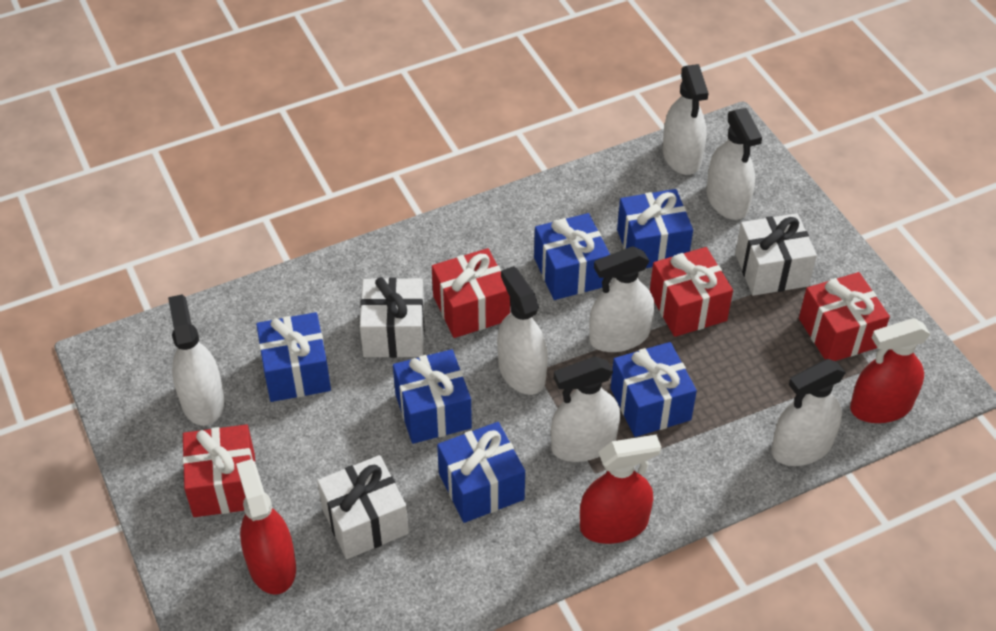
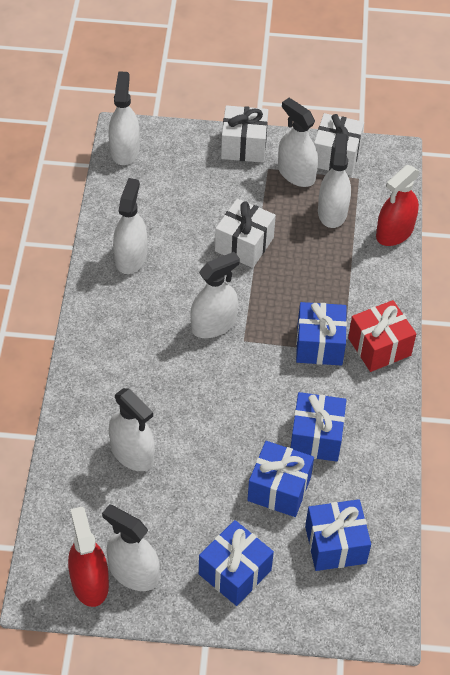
blue gift: [256,312,331,402] [393,349,472,444] [437,422,525,523] [534,213,610,300] [611,342,697,437] [617,189,693,268] = 6 -> [199,520,274,606] [247,441,314,517] [290,392,346,462] [296,302,347,366] [305,499,371,571] = 5
red gift: [183,424,255,517] [432,248,510,338] [650,247,733,337] [799,272,890,361] = 4 -> [348,300,416,372] = 1
red spray bottle: [236,459,296,595] [580,434,661,544] [850,318,930,423] = 3 -> [68,507,109,607] [376,165,420,246] = 2

